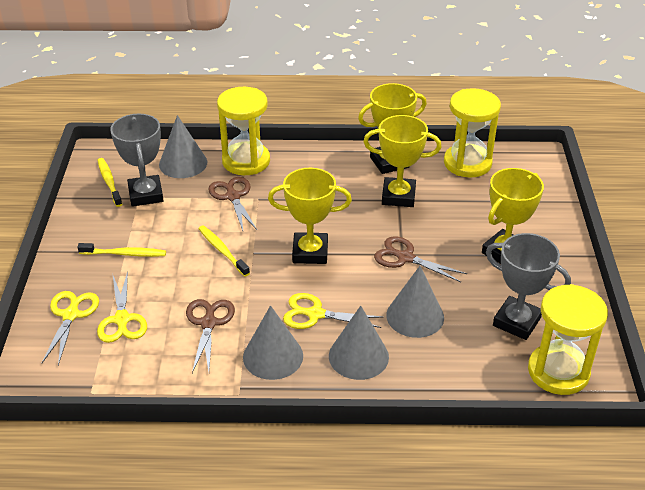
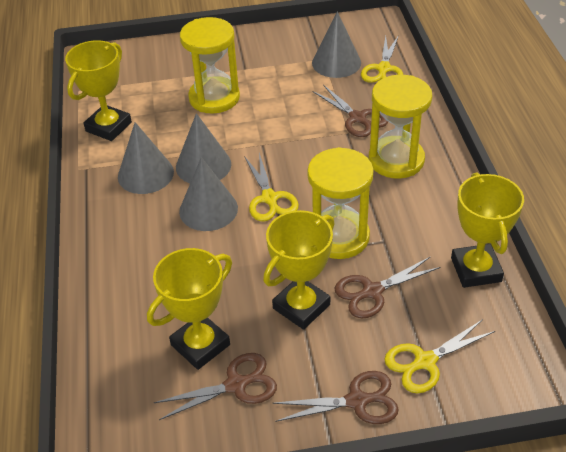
brown scissors: [186,299,235,373] [208,177,257,231] [374,236,467,282] = 3 -> [154,353,277,420] [272,371,399,424] [313,85,388,137] [335,256,441,318] = 4
grey trophy: [110,114,164,207] [486,233,571,340] = 2 -> none = 0
yellow toothbrush: [77,243,166,257] [97,158,122,207] [198,225,250,277] = 3 -> none = 0

